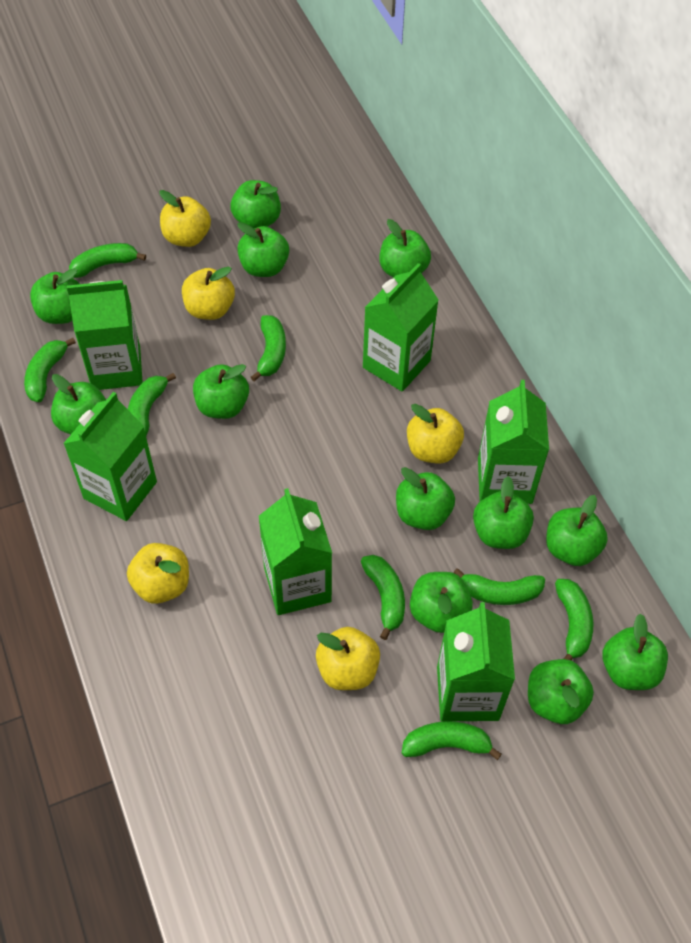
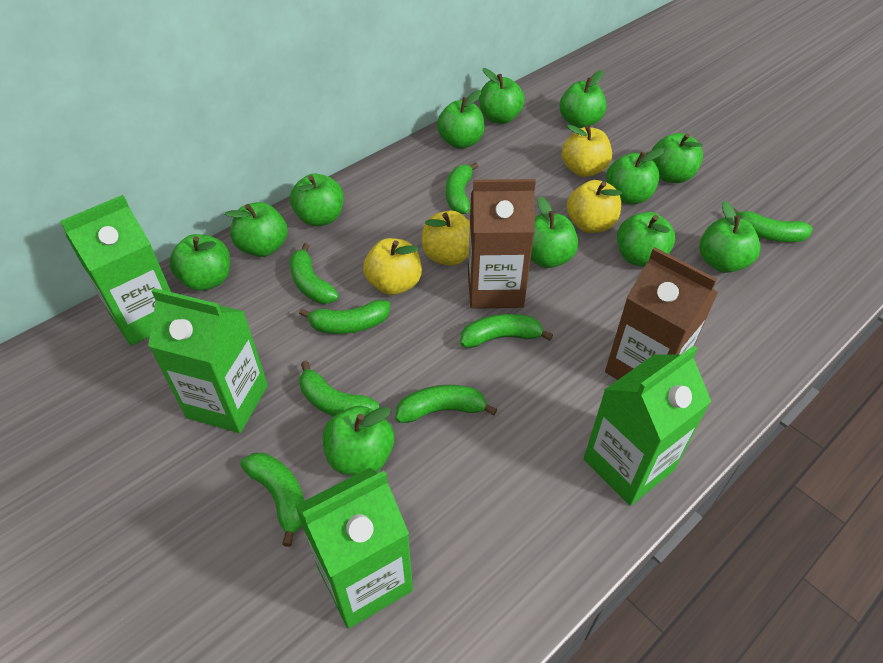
brown carton: none = 0 -> [468,179,536,309] [605,247,718,380] = 2
green carton: [63,392,157,521] [67,280,143,390] [259,488,332,615] [363,263,439,392] [437,602,515,721] [478,380,549,504] = 6 -> [60,195,171,346] [148,288,268,433] [295,468,413,629] [584,346,711,506] = 4
yellow apple: [127,543,189,604] [159,190,211,247] [182,266,235,320] [316,627,380,690] [407,404,464,464] = 5 -> [363,238,422,295] [422,211,470,266] [562,125,612,177] [567,180,622,233] = 4

